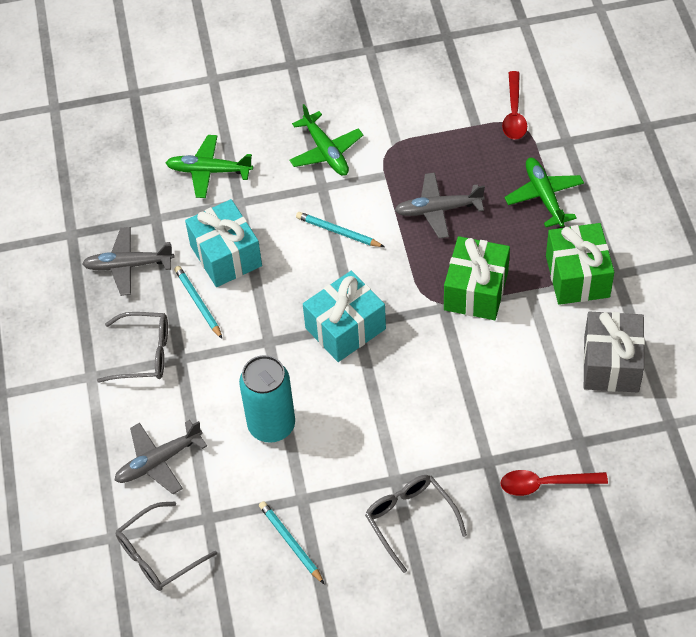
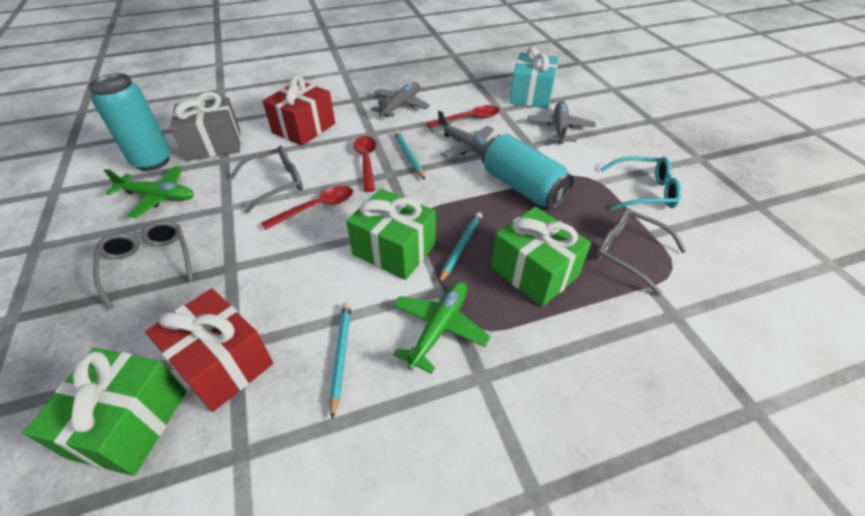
green gift: [444,236,510,320] [546,223,614,305] = 2 -> [23,347,187,476] [346,189,436,280] [491,207,591,307] = 3
green plane: [166,135,253,198] [289,104,363,176] [505,158,584,227] = 3 -> [104,166,194,218] [393,282,491,374] = 2
red gift: none = 0 -> [145,288,273,412] [263,75,335,146] = 2
red spoon: [500,470,608,496] [502,71,527,140] = 2 -> [261,186,353,230] [354,136,376,192] [427,105,500,128] = 3
turquoise can: [239,355,295,443] = 1 -> [88,73,171,171] [481,134,574,209] = 2
turquoise gift: [185,199,262,287] [303,271,386,362] = 2 -> [509,46,559,109] = 1
turquoise glasses: none = 0 -> [600,156,681,210] = 1

